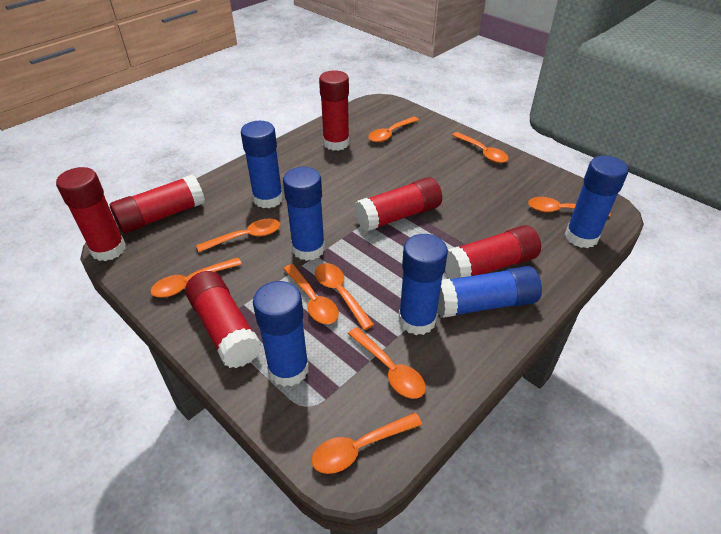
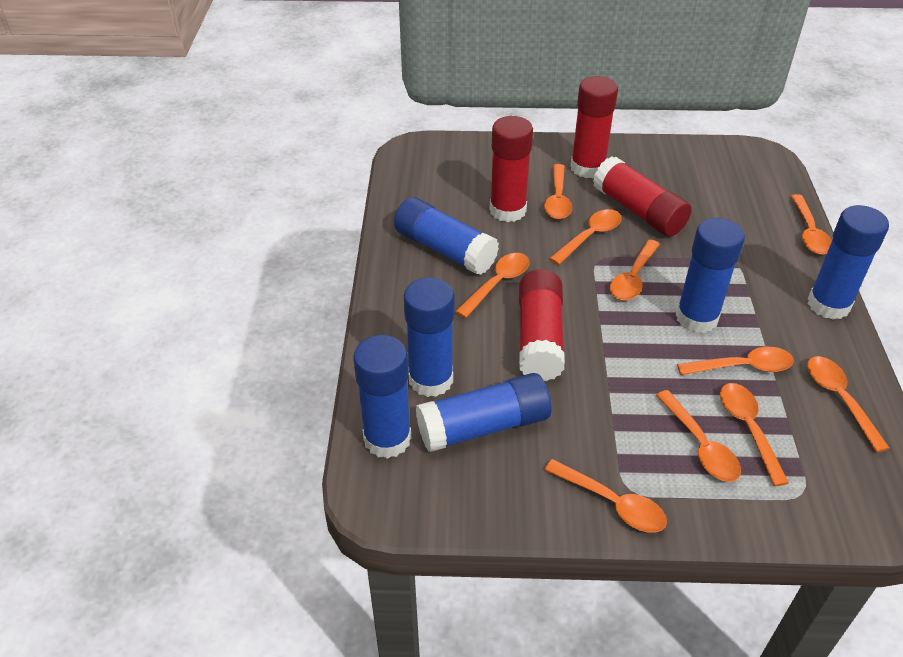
orange spoon: [150,257,242,298] [196,219,280,252] [283,264,339,324] [311,413,422,474] [315,263,374,330] [348,327,426,399] [368,117,419,142] [452,132,509,163] [528,197,611,216] = 9 -> [455,253,529,318] [544,164,572,219] [544,459,667,533] [549,209,622,265] [610,239,660,301] [656,390,741,482] [677,347,794,375] [720,383,789,486] [791,194,832,255] [807,356,889,452] = 10
red glue stick: [56,167,126,261] [110,175,205,233] [185,271,262,368] [319,70,349,151] [354,177,442,232] [445,225,541,279] = 6 -> [490,116,533,222] [519,269,565,381] [571,76,618,178] [593,156,692,237] = 4

